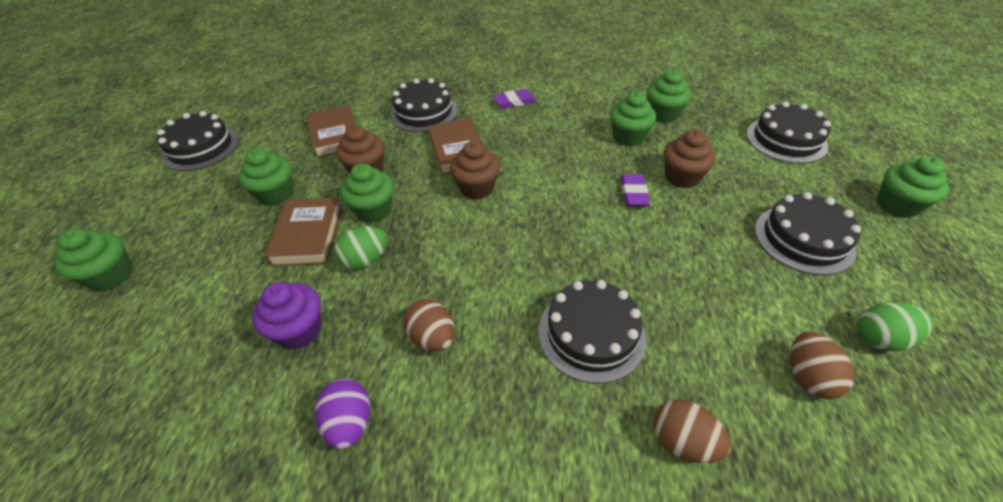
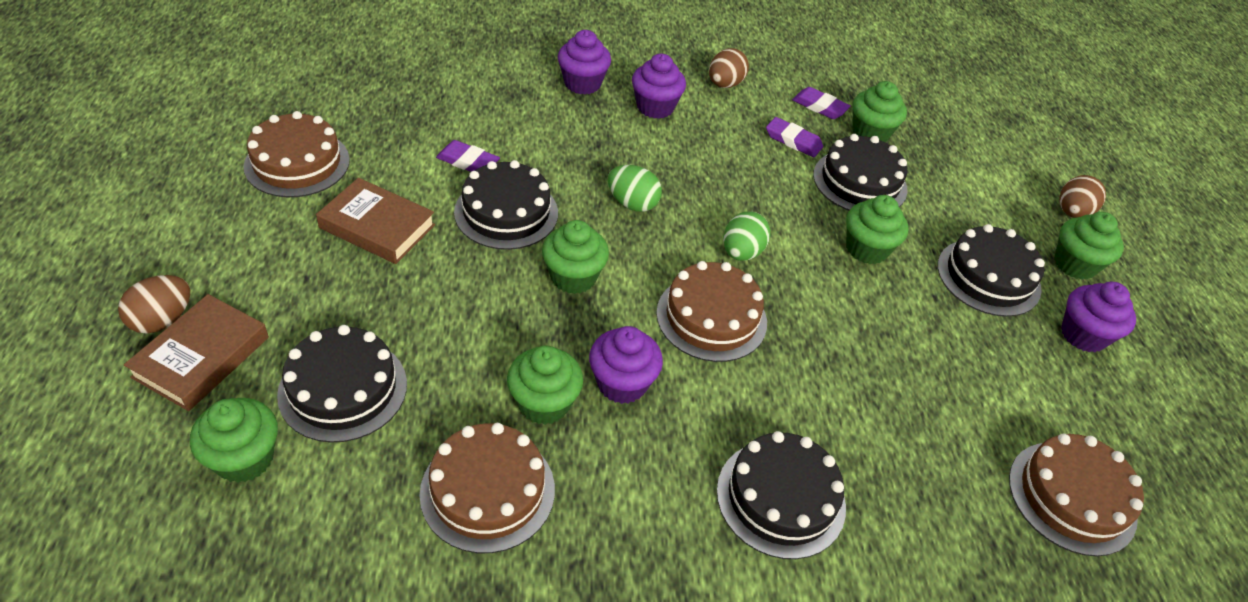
brown book: [264,198,342,267] [307,105,356,158] [428,118,484,175] = 3 -> [124,294,269,411] [316,178,435,264] = 2
brown cake: none = 0 -> [243,111,350,197] [420,423,555,553] [656,261,767,362] [1009,434,1144,556] = 4
brown cupcake: [336,125,385,174] [450,141,500,200] [664,130,716,189] = 3 -> none = 0
purple cupcake: [252,282,322,350] = 1 -> [558,30,611,95] [589,326,663,404] [632,54,686,119] [1061,281,1136,352] = 4
purple egg: [315,378,370,449] = 1 -> none = 0
purple eraser: [493,89,536,108] [621,174,650,206] = 2 -> [436,140,500,172] [766,117,823,157] [792,87,851,119] = 3

